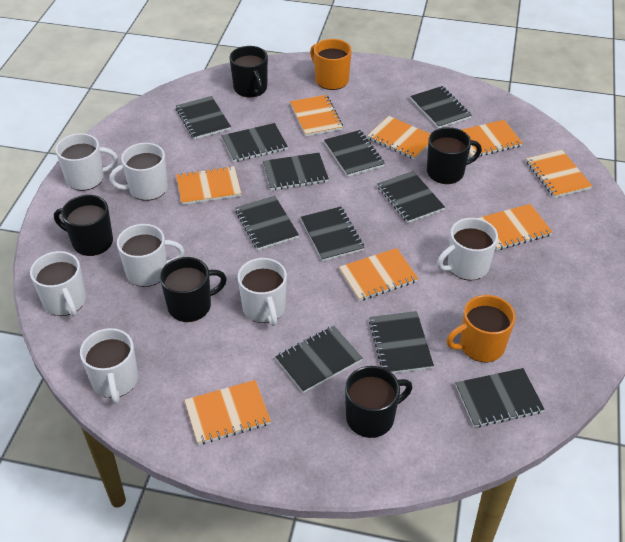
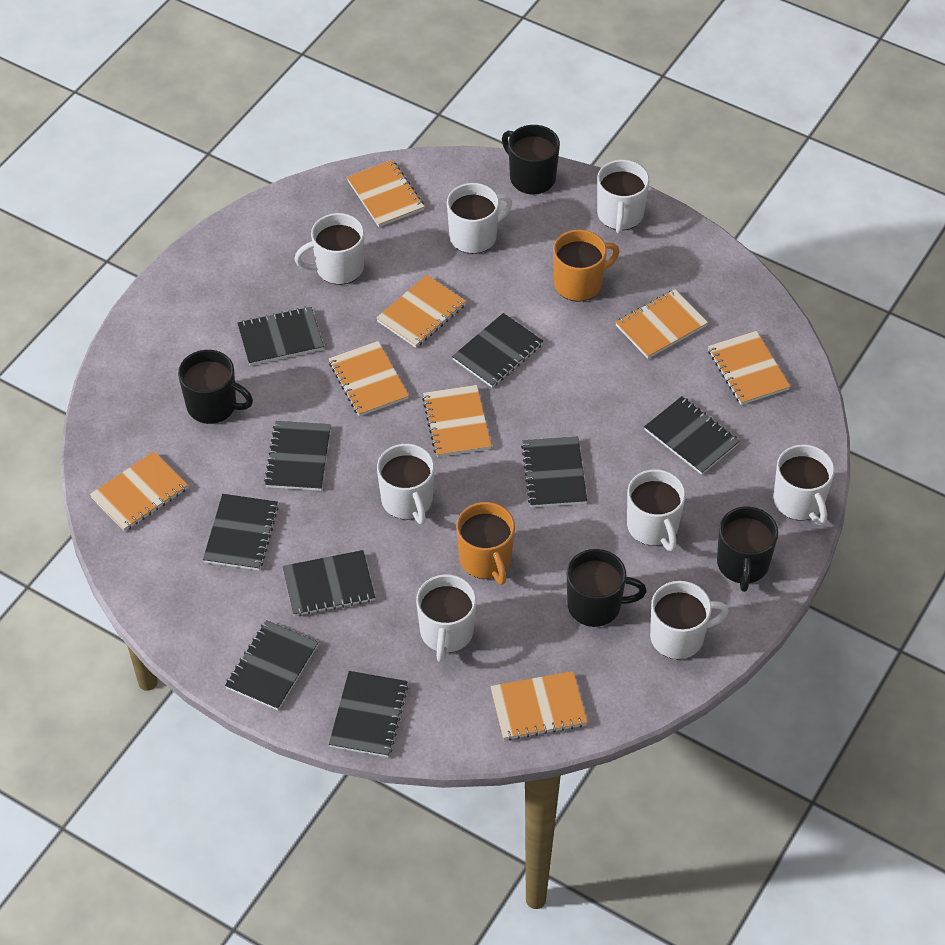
black mug: [54,195,113,256] [160,257,227,322] [230,46,268,97] [345,366,412,438] [427,127,482,184] = 5 -> [178,350,253,424] [502,125,560,195] [567,549,647,627] [717,507,778,592] = 4
black notebook: [176,96,231,139] [222,123,288,162] [235,196,299,250] [263,153,329,190] [275,326,362,393] [301,207,364,261] [324,130,385,177] [369,311,434,374] [377,171,445,223] [410,86,472,129] [456,368,545,427] = 11 -> [203,494,279,570] [225,620,319,710] [237,307,324,365] [264,421,331,491] [283,550,375,616] [329,671,408,757] [452,313,543,387] [521,436,587,507] [644,396,740,475] = 9
white mug: [30,251,86,317] [55,133,118,191] [80,328,138,404] [109,143,168,201] [117,224,184,287] [237,258,287,326] [437,218,498,281] = 7 -> [294,213,364,285] [377,444,434,524] [416,575,476,662] [447,183,512,254] [597,160,649,234] [627,469,686,551] [650,581,729,659] [773,444,835,525] = 8

